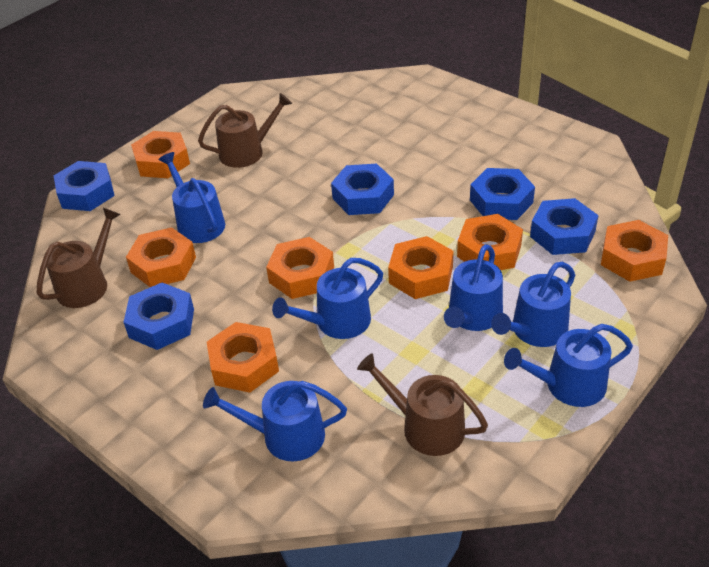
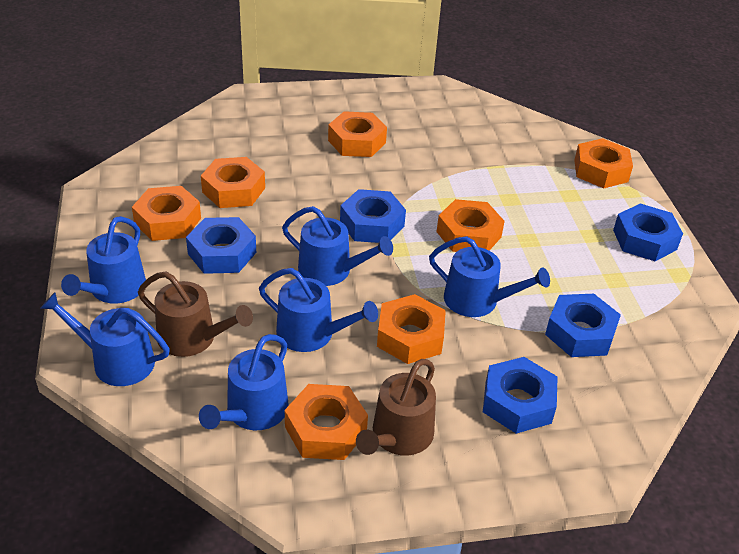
brown watering can: [37,208,121,308] [198,93,292,168] [357,353,488,456] = 3 -> [138,272,253,357] [356,359,436,455] = 2

